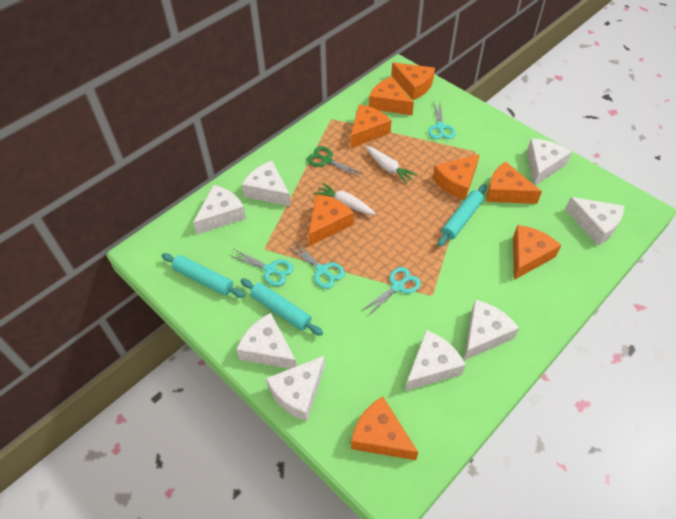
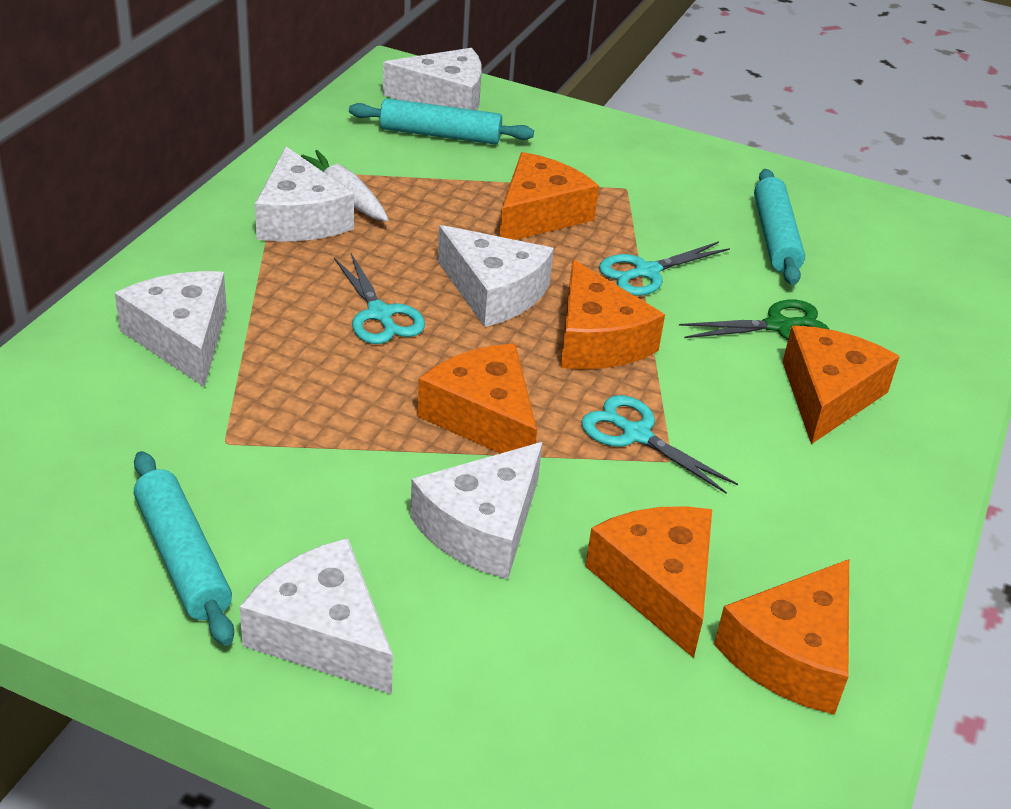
orange cheese: [308,194,354,246] [350,104,392,148] [351,396,418,460] [369,77,414,115] [391,62,435,100] [433,154,480,200] [487,161,542,204] [513,225,561,280] = 8 -> [417,344,537,454] [500,152,599,240] [560,260,665,369] [585,506,712,658] [714,559,849,715] [783,326,900,444] = 6
turquoise scissors: [229,249,293,286] [288,242,345,289] [361,267,421,317] [428,101,455,139] = 4 -> [334,253,425,344] [581,395,738,494] [599,241,730,296] = 3
white carrot: [314,182,376,215] [366,146,418,184] = 2 -> [301,150,389,221] = 1
white cheese: [193,185,246,234] [236,313,297,369] [242,161,291,206] [266,356,325,421] [405,330,466,391] [464,300,519,360] [527,139,572,185] [565,197,624,245] = 8 -> [115,271,227,387] [239,538,393,694] [255,147,354,241] [383,48,482,110] [410,442,543,579] [438,225,554,327] = 6

